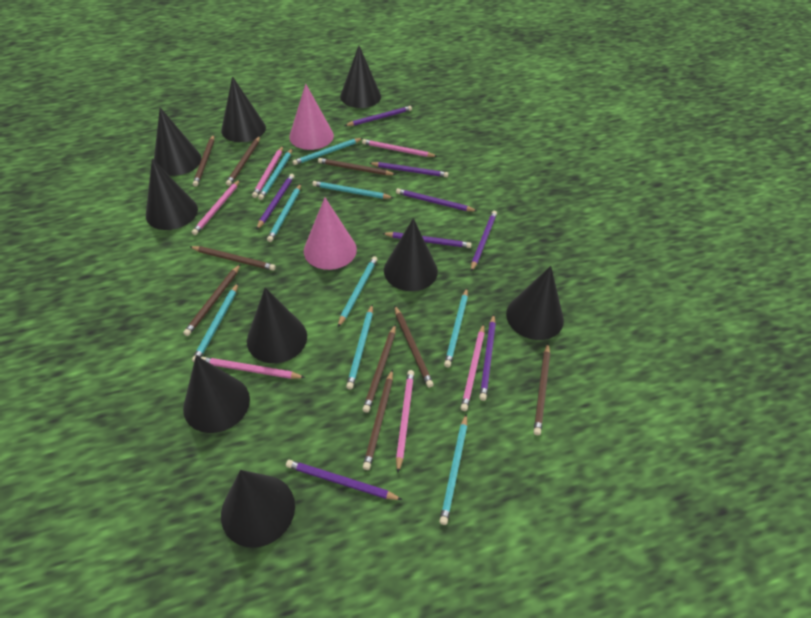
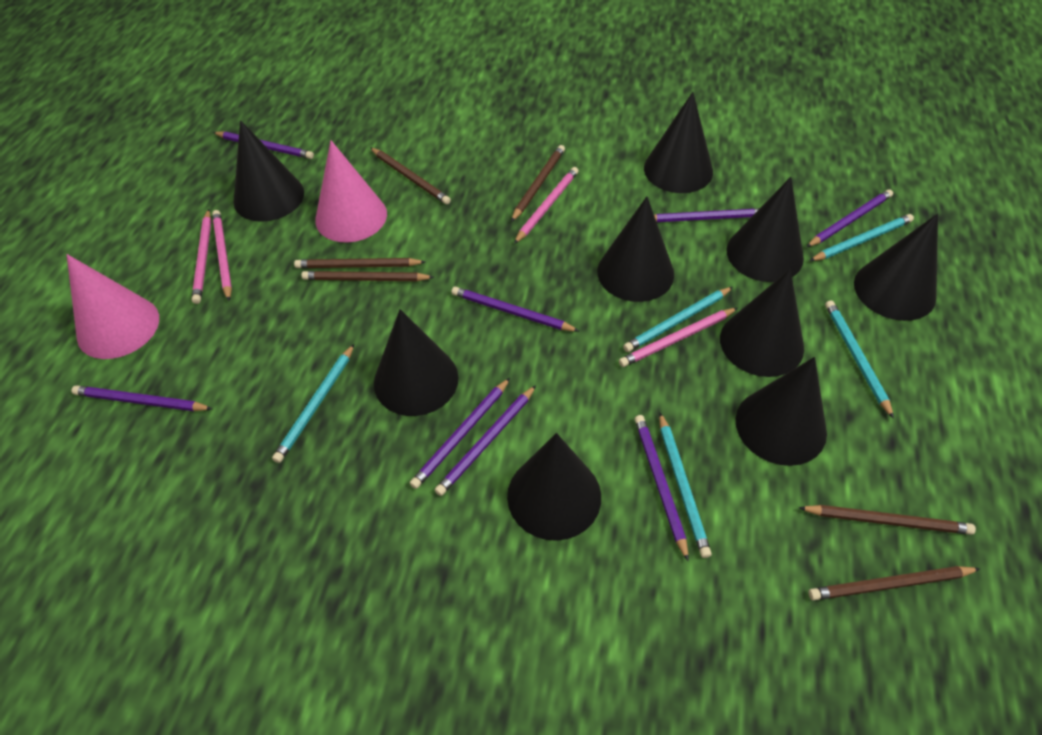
brown pencil: [183,264,240,336] [189,246,276,271] [193,135,214,187] [226,136,260,186] [318,158,396,175] [363,324,396,413] [363,369,393,470] [395,306,434,388] [534,344,550,435] = 9 -> [294,258,425,268] [301,271,434,281] [370,147,451,204] [511,145,565,222] [798,505,976,535] [808,566,980,601] = 6
pink pencil: [192,180,240,235] [201,357,305,379] [252,146,283,198] [362,139,438,157] [396,370,414,473] [461,324,485,411] = 6 -> [192,209,212,304] [212,210,232,301] [514,167,579,244] [619,308,737,367] = 4
turquoise pencil: [192,283,238,362] [258,149,292,200] [267,184,301,242] [292,138,363,165] [312,181,393,199] [338,256,378,327] [346,304,373,390] [439,414,467,525] [444,288,468,367] = 9 -> [272,344,354,463] [623,287,733,352] [659,413,712,558] [810,214,914,261] [825,300,894,419] = 5

